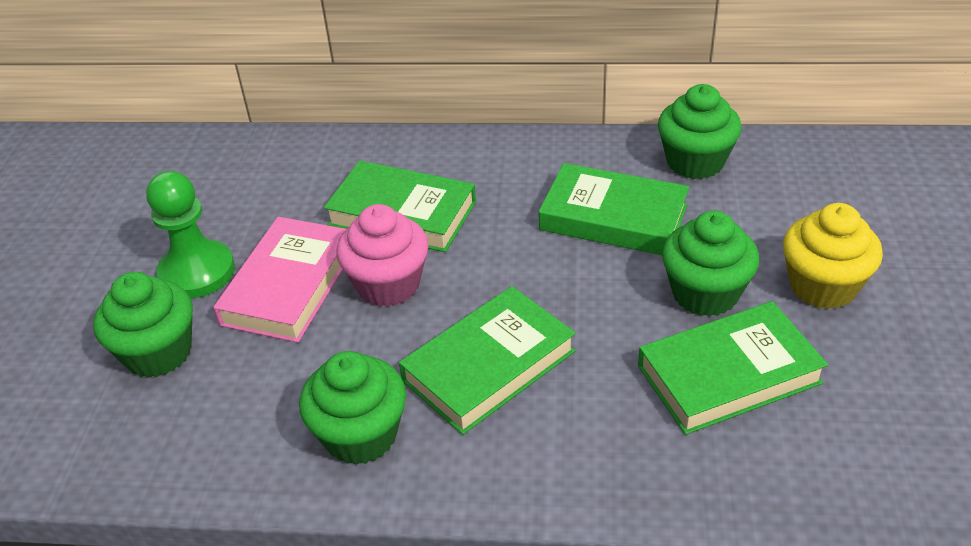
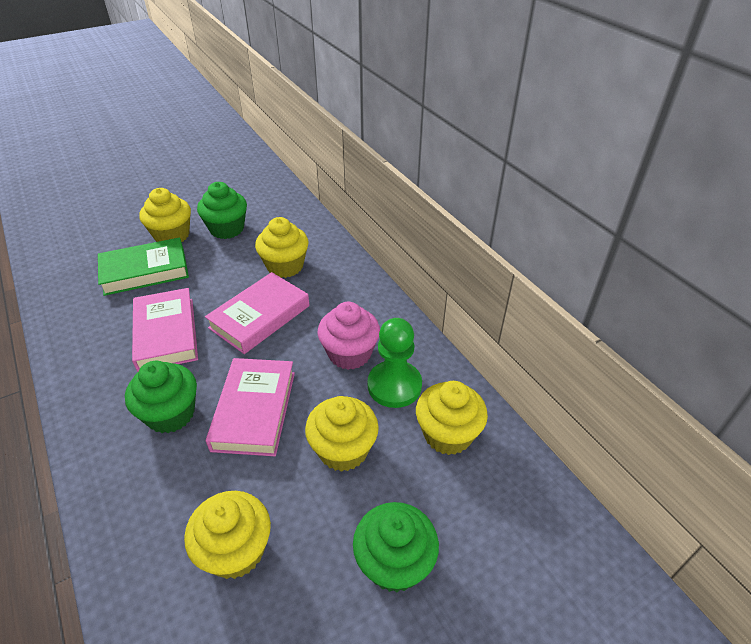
green book: [324,161,476,252] [399,286,576,435] [539,163,689,255] [638,301,828,435] = 4 -> [98,237,189,296] = 1
green cupcake: [93,272,193,378] [299,351,406,465] [658,84,742,179] [662,211,759,317] = 4 -> [125,361,197,433] [197,182,247,239] [353,502,439,592] = 3
pink book: [213,217,346,343] = 1 -> [132,288,198,372] [205,272,310,354] [206,358,295,456] = 3
yellow cupcake: [783,203,883,309] = 1 -> [139,188,191,242] [184,491,271,579] [255,217,309,278] [305,396,379,472] [416,381,488,455] = 5

